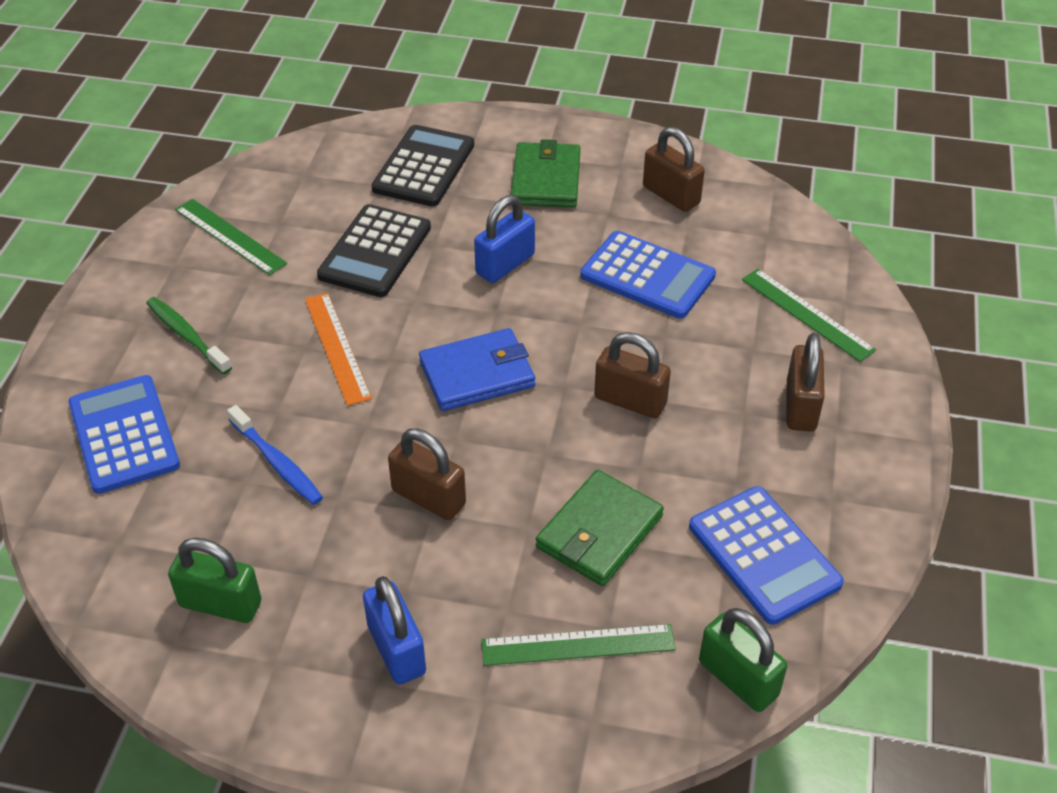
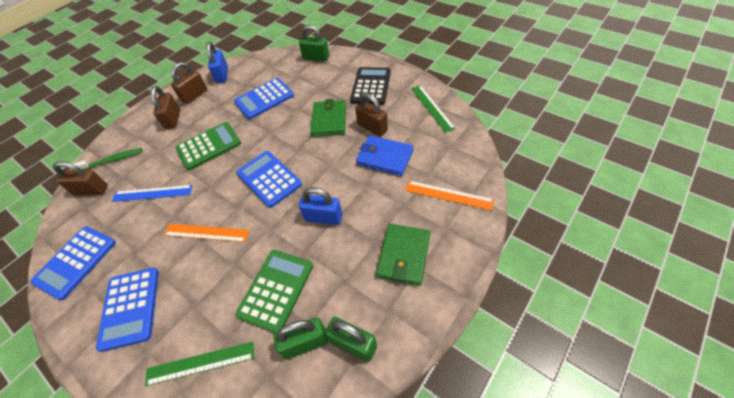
black calculator: [317,204,431,297] [372,125,474,207] = 2 -> [350,67,391,105] = 1
blue calculator: [69,375,180,494] [580,231,716,319] [689,486,844,625] = 3 -> [30,226,116,300] [96,267,159,352] [234,78,294,119] [236,151,302,208] = 4
blue ruler: none = 0 -> [112,185,193,202] = 1
blue toothbrush: [227,405,323,505] = 1 -> none = 0
green calculator: none = 0 -> [175,122,241,170] [235,250,313,333] = 2
green padlock: [168,538,261,623] [699,608,787,712] = 2 -> [273,317,328,359] [299,25,329,61] [325,317,377,362] = 3
green ruler: [175,199,287,275] [481,624,676,666] [742,269,876,362] = 3 -> [145,341,254,386] [411,85,456,133] = 2
orange ruler: [305,293,372,406] = 1 -> [164,224,249,242] [405,181,494,211] = 2

